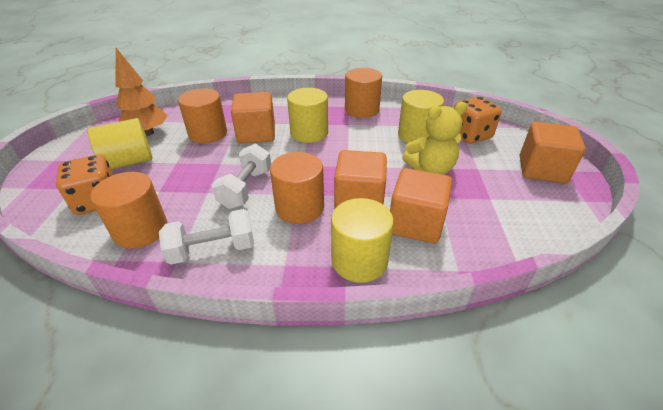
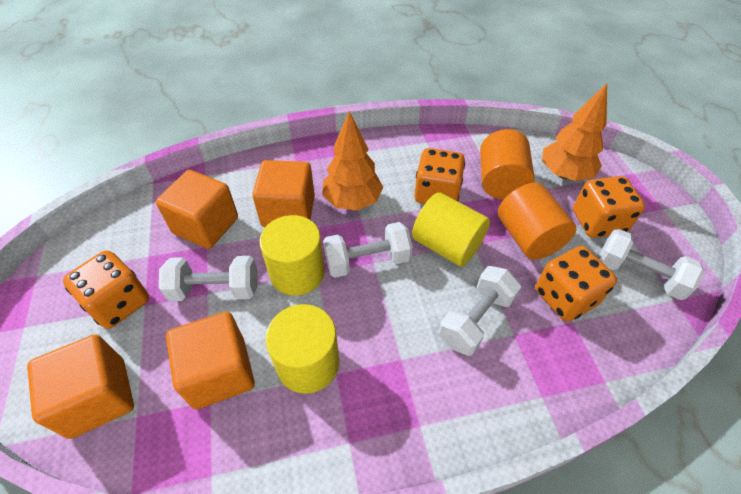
orange cylinder: [90,172,167,249] [178,88,227,144] [270,152,324,224] [345,68,382,118] = 4 -> [480,129,535,200] [498,183,576,260] = 2
orange dice: [56,155,113,215] [454,97,501,144] = 2 -> [63,250,149,329] [414,148,465,204] [535,246,617,322] [573,176,645,238] = 4
orange tree: [115,48,168,136] = 1 -> [322,111,383,211] [542,84,607,181] = 2
white dumbbell: [159,209,254,265] [212,144,271,209] = 2 -> [159,256,257,301] [323,222,413,278] [439,266,521,356] [598,229,705,300] = 4
yellow cylinder: [88,118,153,170] [287,88,328,143] [331,198,394,283] [398,90,444,143] = 4 -> [259,215,325,296] [265,304,339,394] [412,193,490,267] = 3
yellow teddy bear: [402,102,467,175] = 1 -> none = 0

